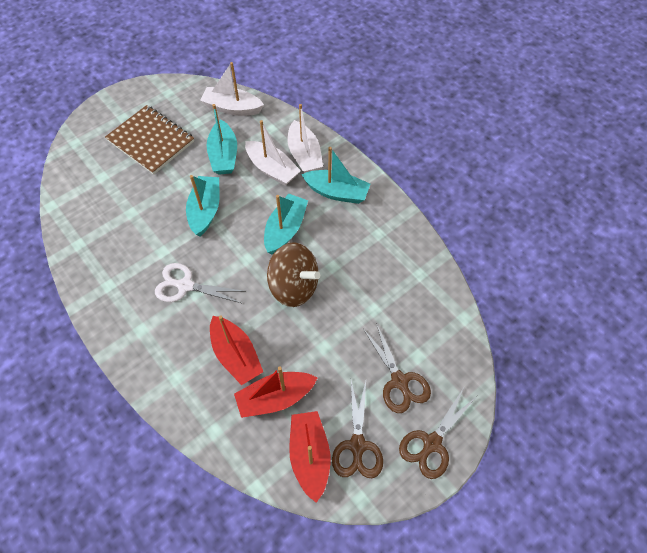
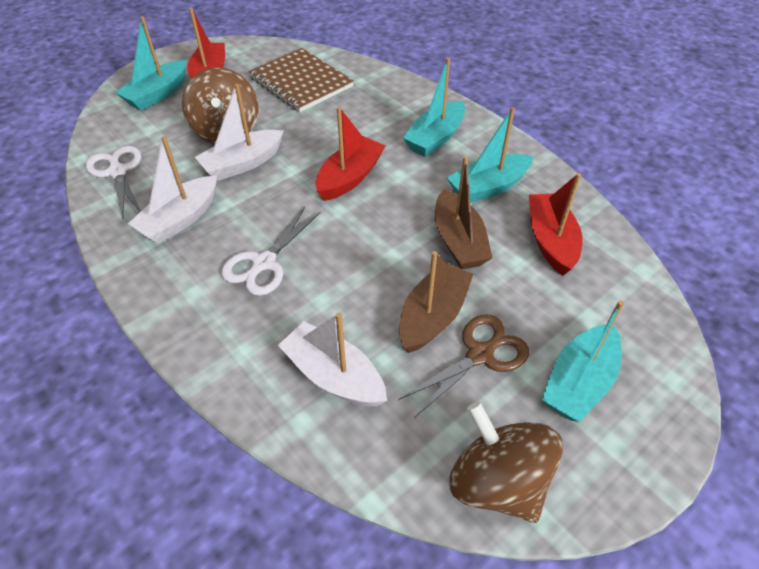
brown boat: none = 0 -> [399,251,473,353] [435,156,492,269] = 2
brown scissors: [332,380,383,478] [363,323,431,413] [399,388,477,479] = 3 -> [398,314,529,418] = 1
brown spinning top: [267,242,320,307] = 1 -> [182,68,258,144] [449,402,563,523] = 2
white scissors: [155,263,246,303] = 1 -> [86,146,141,218] [221,207,320,296] = 2

